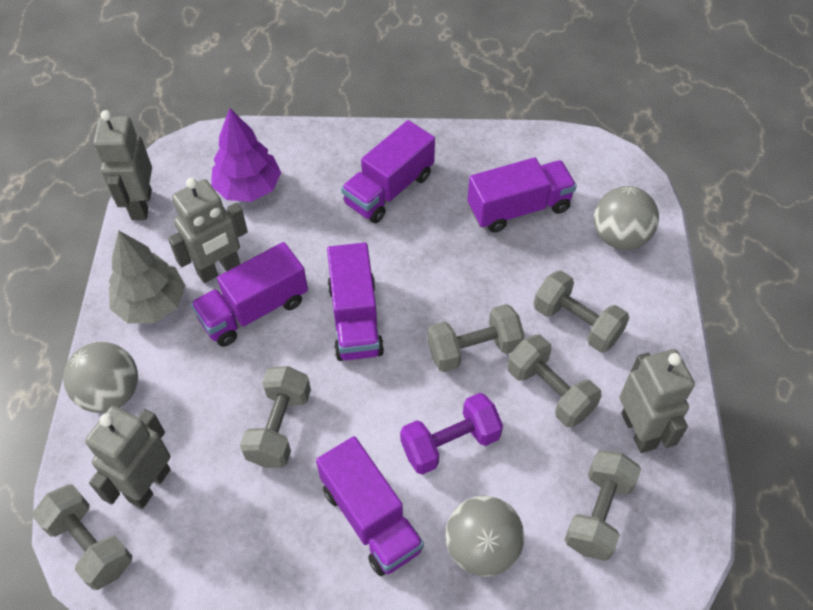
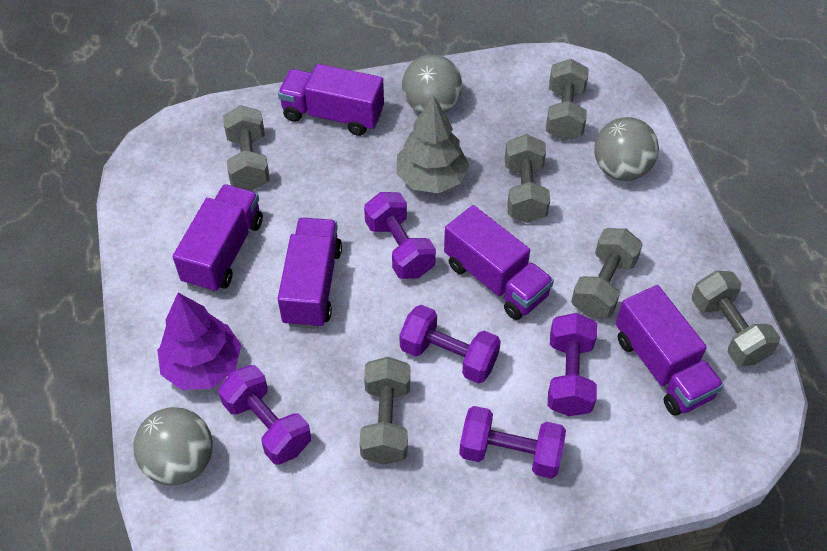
grey robot: [85,406,171,509] [93,110,152,220] [168,178,248,283] [620,349,695,453] = 4 -> none = 0
purple dumbbell: [400,393,503,475] = 1 -> [218,365,311,465] [364,192,436,279] [400,305,501,384] [459,406,566,479] [548,313,597,416] = 5

